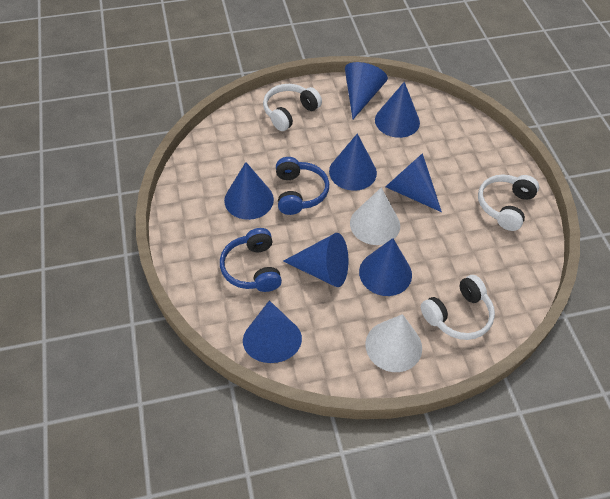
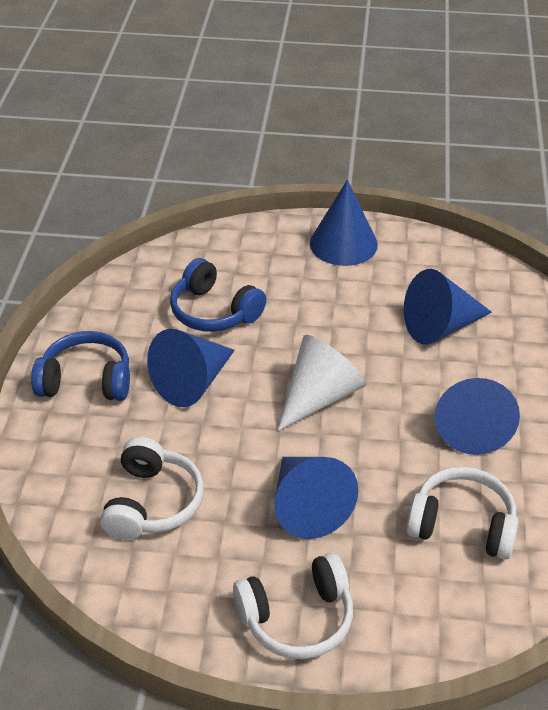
blue cone: [224,162,274,220] [243,300,302,363] [283,233,349,287] [329,134,377,191] [345,62,388,119] [359,238,412,296] [375,82,420,138] [386,153,442,212] = 8 -> [147,329,235,407] [274,457,358,539] [310,180,378,266] [404,269,492,344] [435,378,520,455] = 5
white cone: [350,187,400,245] [365,314,422,372] = 2 -> [278,335,366,431] = 1

